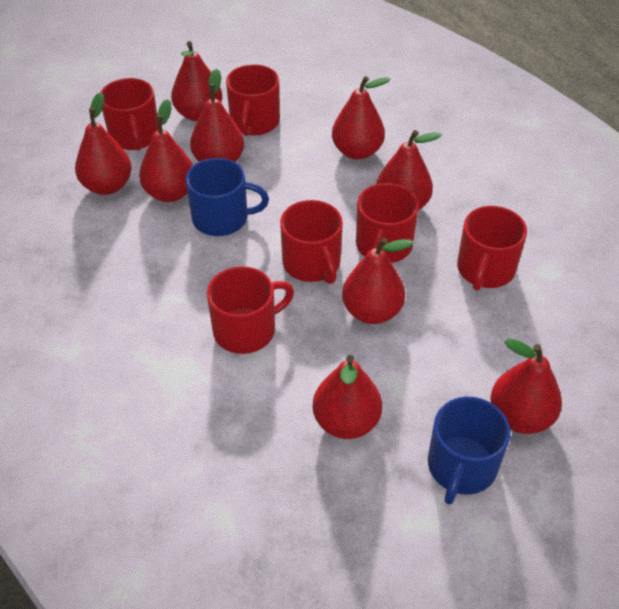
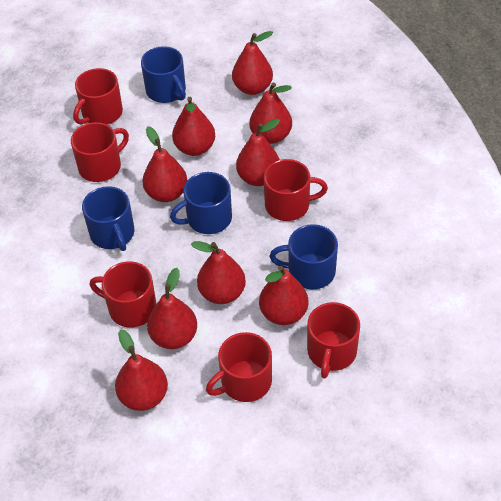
blue mug: [186,158,269,236] [428,397,510,505] = 2 -> [82,186,134,251] [141,46,186,103] [170,172,232,234] [269,224,338,290] = 4

